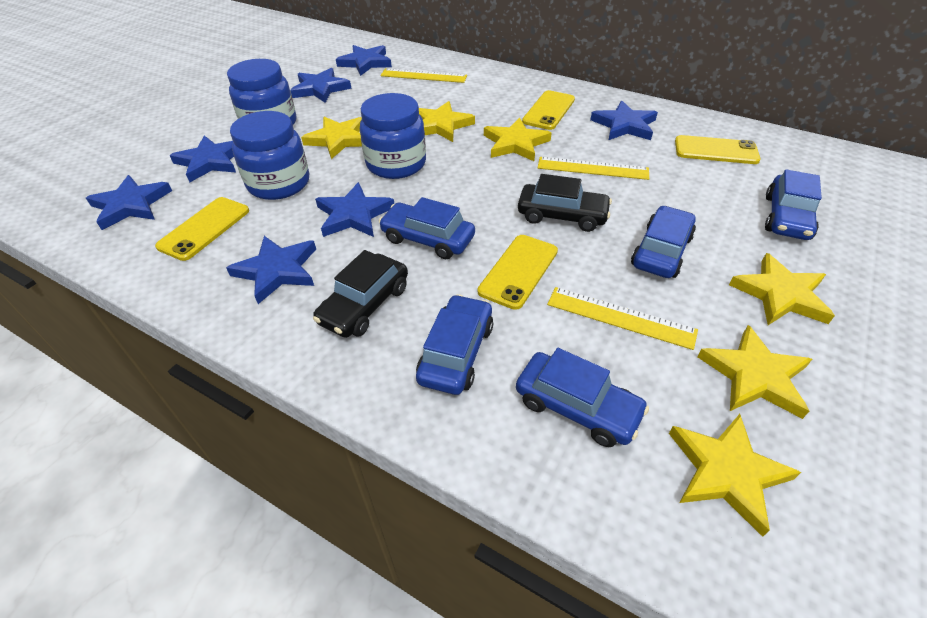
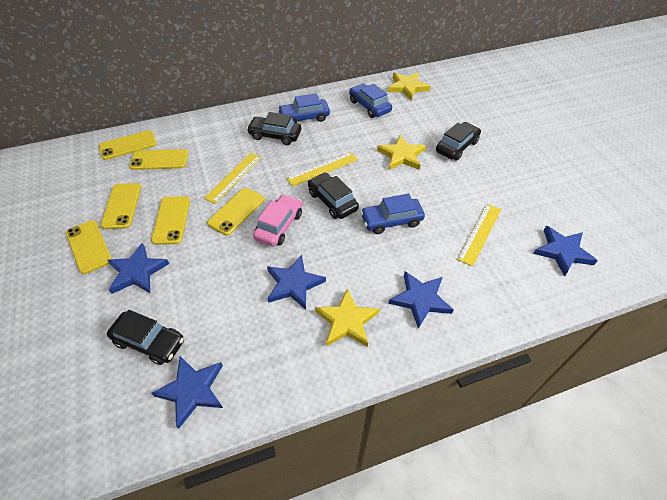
black car: [313,250,408,338] [518,174,612,232] = 2 -> [107,310,184,365] [247,112,301,145] [308,172,359,219] [436,122,481,161] = 4
blue car: [379,197,475,259] [416,294,493,395] [516,348,649,447] [631,206,696,278] [765,169,822,240] = 5 -> [278,93,330,123] [349,83,392,118] [360,194,425,234] = 3
blue jar: [227,59,296,125] [230,111,309,200] [360,93,426,179] = 3 -> none = 0
blue star: [86,175,172,230] [170,136,236,182] [226,236,316,304] [290,68,351,103] [315,182,394,237] [336,45,392,76] [590,101,658,140] = 7 -> [107,243,169,294] [151,356,223,429] [267,255,326,310] [388,271,454,329] [533,226,598,277] = 5
pink car: none = 0 -> [253,194,302,247] = 1
yellow phone: [155,197,249,261] [477,235,558,310] [522,90,575,130] [675,135,761,164] = 4 -> [66,220,112,274] [99,130,157,160] [100,183,141,229] [129,149,188,170] [151,196,190,245] [207,188,265,236] = 6
yellow star: [301,117,362,159] [419,101,475,142] [484,118,552,161] [669,414,801,537] [698,325,812,419] [729,253,835,325] = 6 -> [315,288,380,347] [377,135,426,170] [388,72,431,100] = 3

